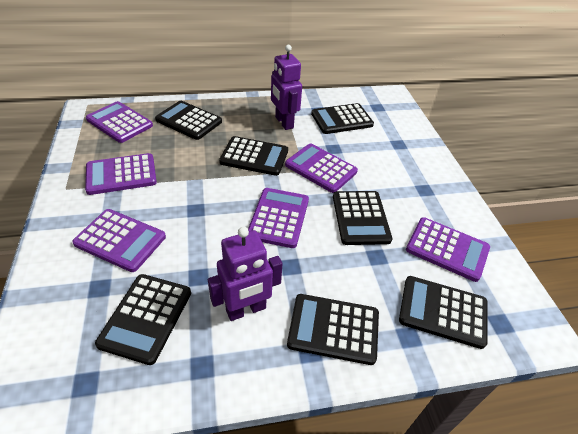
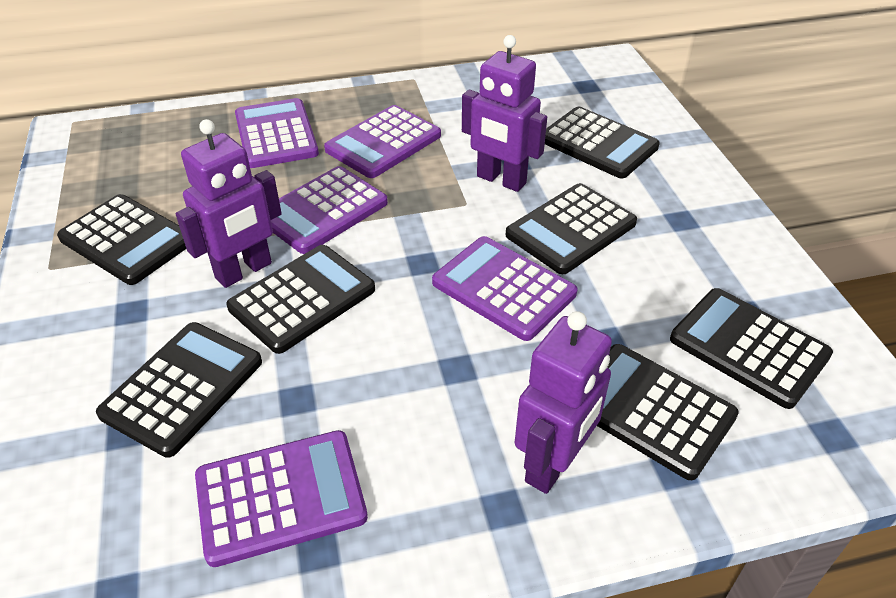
purple calculator: [72,209,166,272] [85,153,157,195] [86,101,153,143] [248,188,309,248] [285,143,358,193] [406,217,490,282] = 6 -> [195,430,368,567] [235,98,319,168] [271,166,388,254] [324,105,441,178] [432,236,577,341] = 5
purple robot: [208,227,282,321] [271,45,302,130] = 2 -> [176,119,282,288] [462,35,547,192] [515,311,612,494] = 3

